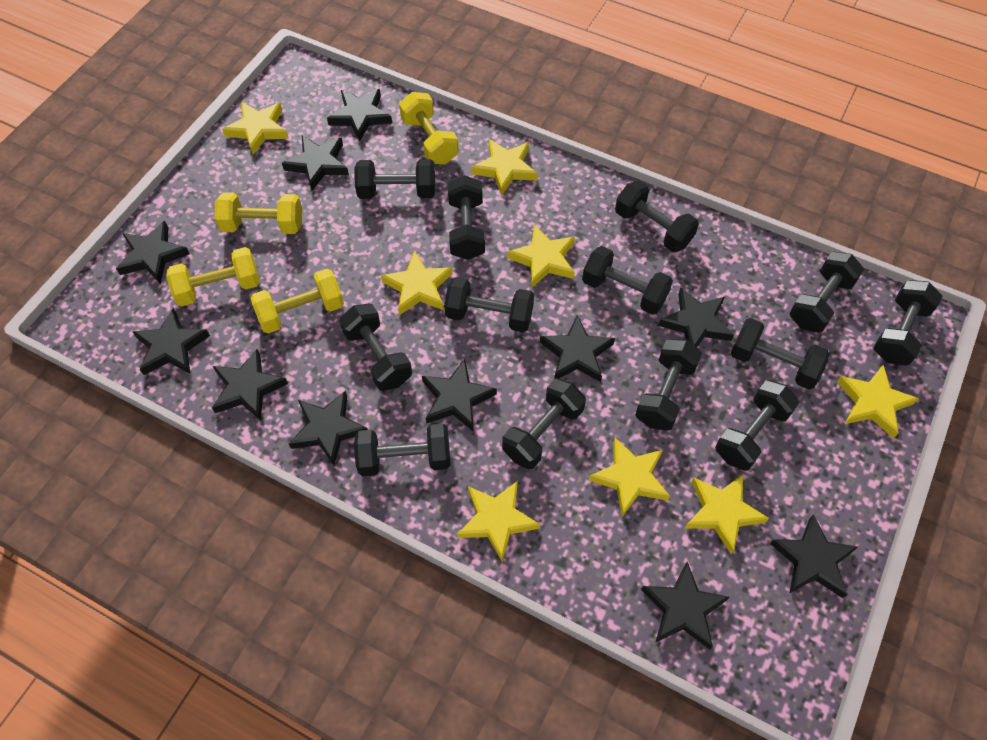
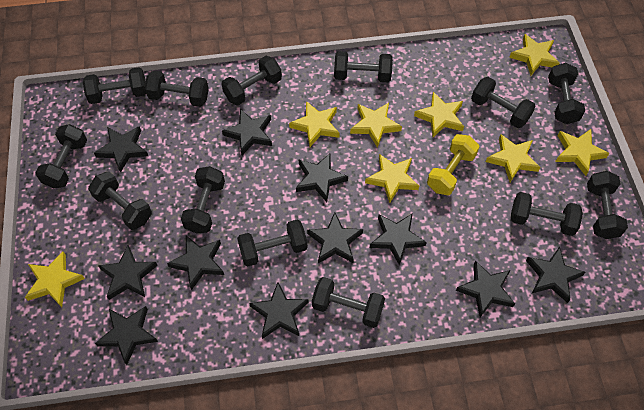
yellow dumbbell: [166,247,260,307] [215,192,302,234] [251,269,344,334] [399,92,459,164] = 4 -> [427,134,480,195] = 1

